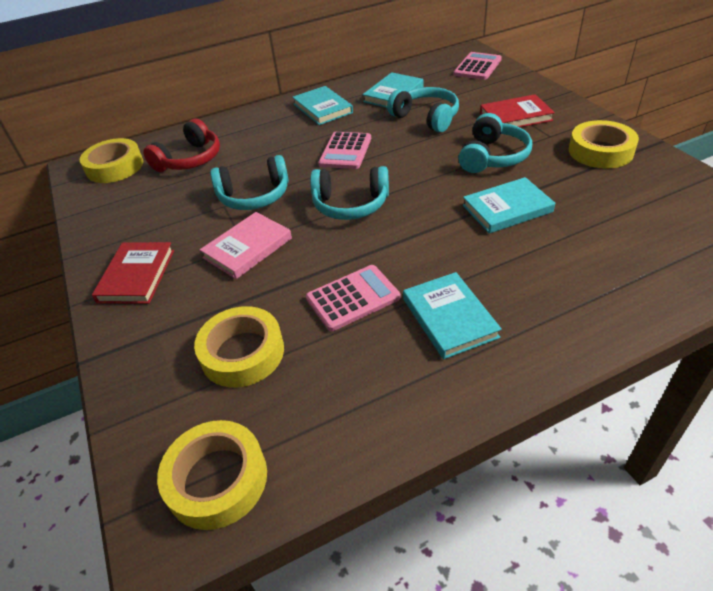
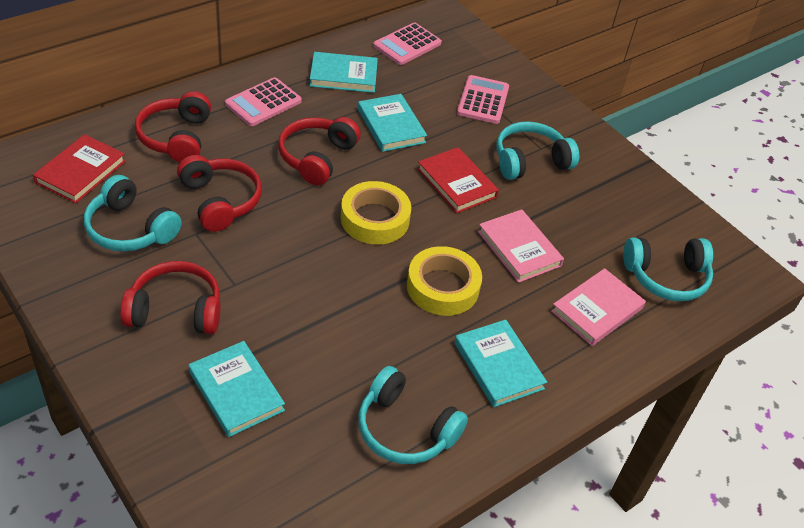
pink book: [200,212,292,279] = 1 -> [478,209,564,283] [551,268,646,346] = 2
red headphones: [143,119,220,172] = 1 -> [120,261,221,334] [135,91,211,162] [177,155,262,232] [278,117,361,185] = 4
yellow tape: [80,138,143,183] [157,420,267,530] [194,306,284,387] [569,120,639,169] = 4 -> [341,181,411,245] [407,246,482,316] = 2

